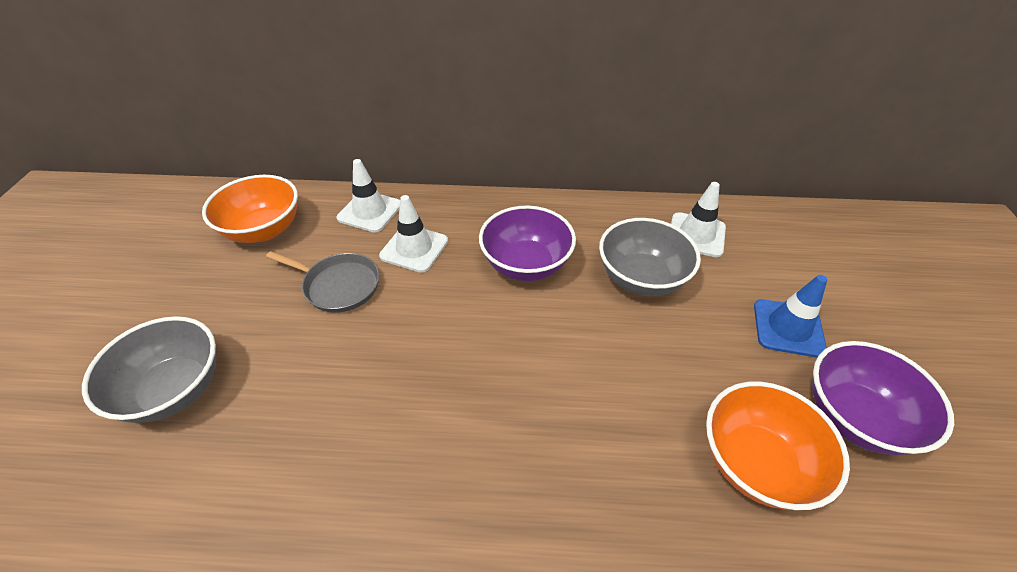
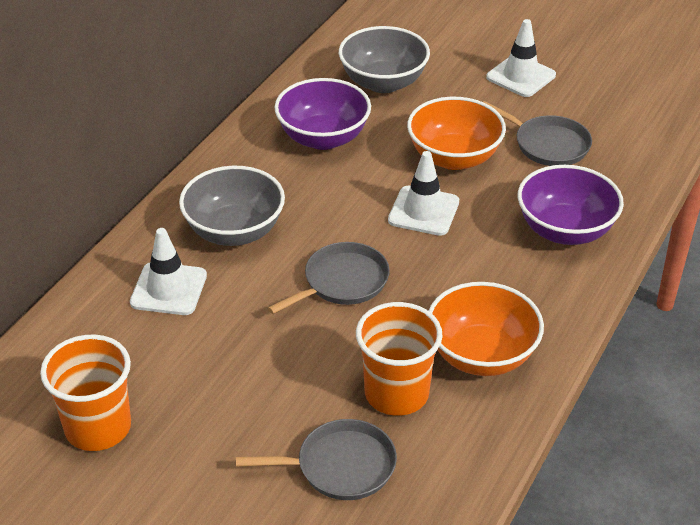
blue traffic cone: [754,275,827,358] = 1 -> none = 0
grey pan: [266,251,380,313] = 1 -> [236,419,397,500] [268,242,390,314] [484,101,592,166] = 3
orange cup: none = 0 -> [40,334,131,451] [356,302,443,416] = 2

